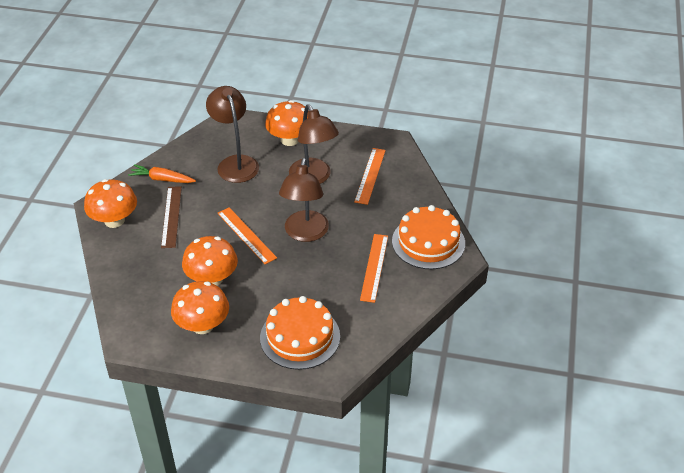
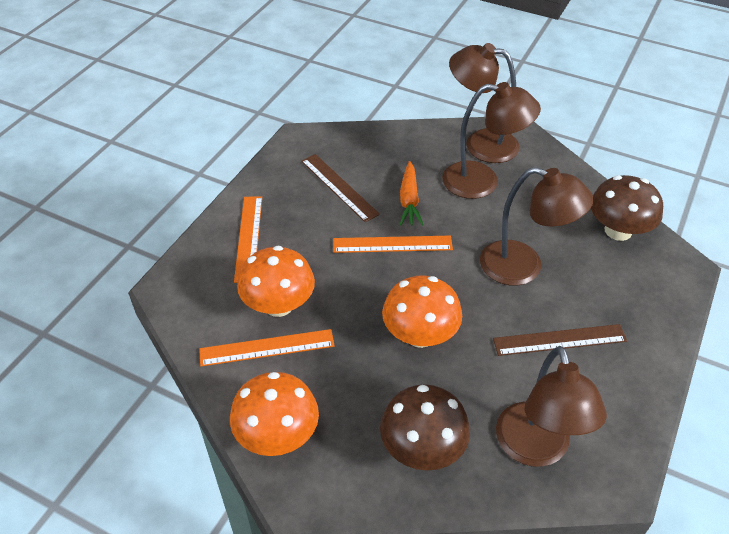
brown lamp: [206,86,259,183] [279,158,329,242] [289,104,339,184] = 3 -> [443,82,541,199] [449,43,520,163] [480,167,594,286] [496,346,607,467] = 4
brown mushroom: none = 0 -> [380,384,470,471] [591,175,663,241] = 2
brown ruler: [161,186,182,248] = 1 -> [301,154,380,222] [493,324,627,356] = 2
orange cake: [260,296,340,370] [392,205,465,269] = 2 -> none = 0
orange mushroom: [84,179,137,228] [171,281,229,334] [182,236,238,286] [265,100,309,146] = 4 -> [230,372,319,456] [237,246,315,317] [382,275,462,348] = 3

